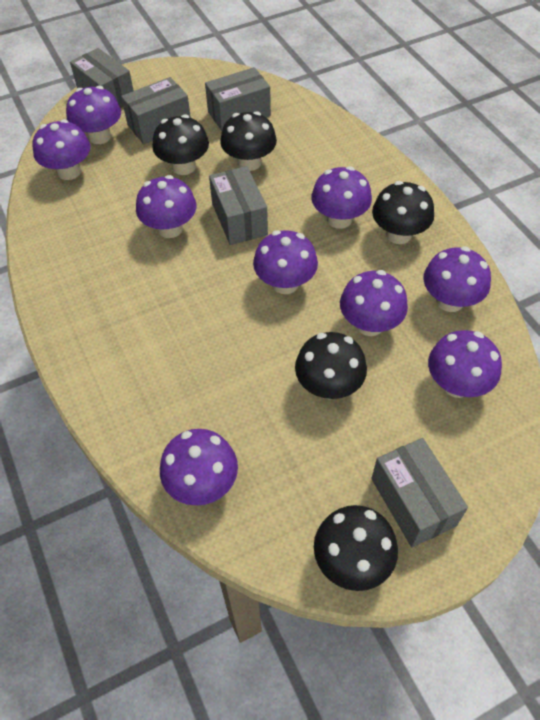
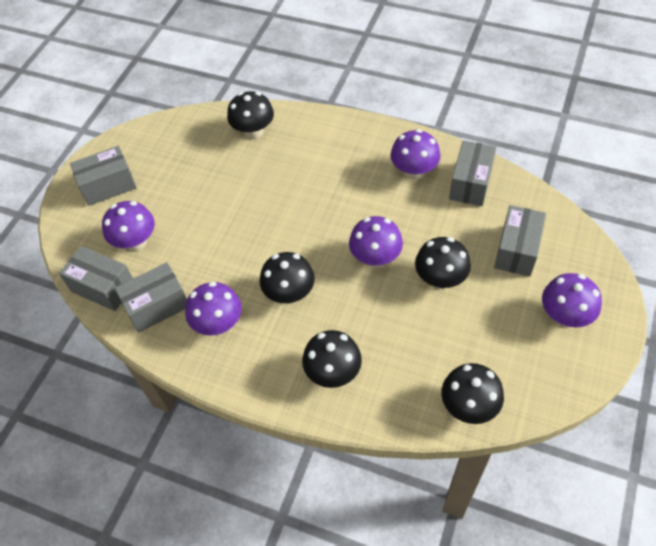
purple mushroom: [32,119,91,180] [66,86,121,144] [136,175,196,238] [160,429,238,506] [253,230,318,294] [311,166,372,229] [340,270,408,336] [423,247,491,312] [428,330,502,398] = 9 -> [102,201,155,251] [185,282,242,336] [349,216,403,268] [390,129,440,180] [542,273,602,327] = 5

